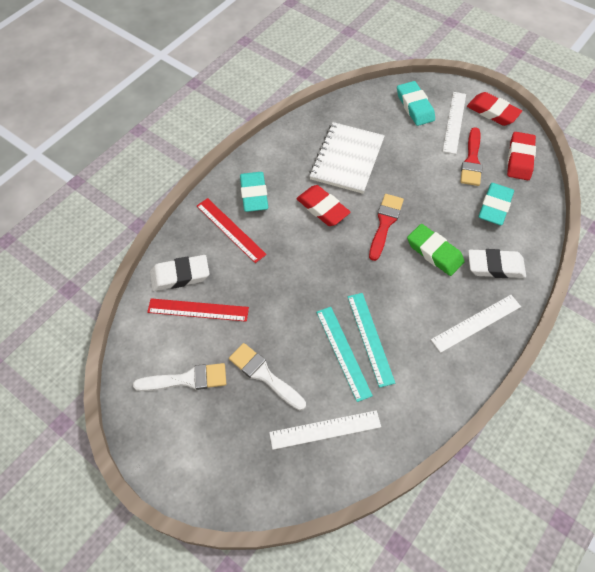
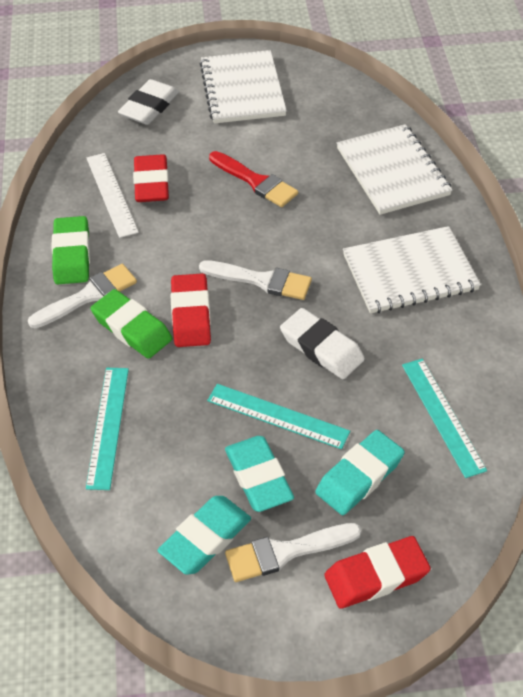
green eraser: [407,224,465,276] = 1 -> [51,216,90,284] [91,289,172,359] = 2
red brush: [369,194,404,261] [460,127,483,186] = 2 -> [209,151,298,207] = 1
red ruler: [147,298,249,322] [197,198,267,263] = 2 -> none = 0
turquoise ruler: [316,307,373,402] [348,293,395,388] = 2 -> [86,368,129,490] [207,384,350,449] [402,359,487,478] = 3
white brush: [133,363,226,391] [229,343,306,411] = 2 -> [28,264,137,328] [199,260,312,300] [225,523,361,582] = 3
white notebook: [309,122,385,194] = 1 -> [200,50,287,124] [337,124,452,215] [343,226,481,314] = 3
white ruler: [269,410,381,450] [431,295,521,353] [443,92,466,154] = 3 -> [86,153,139,238] = 1

